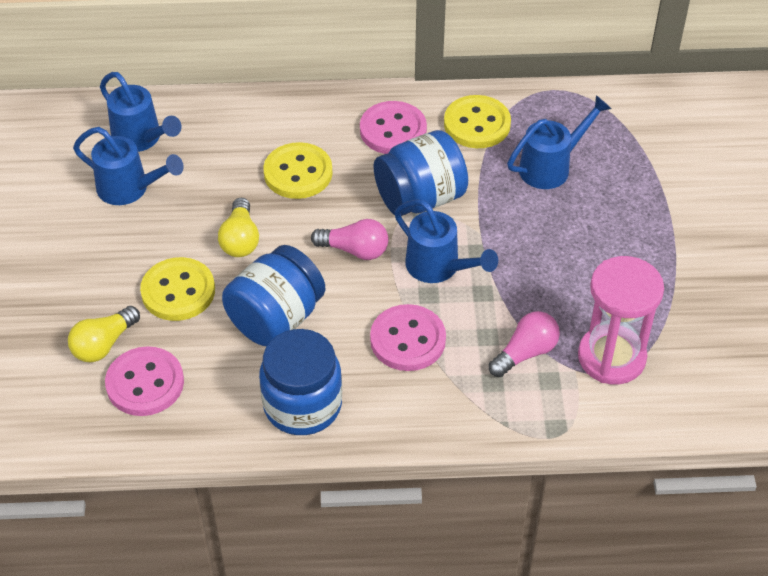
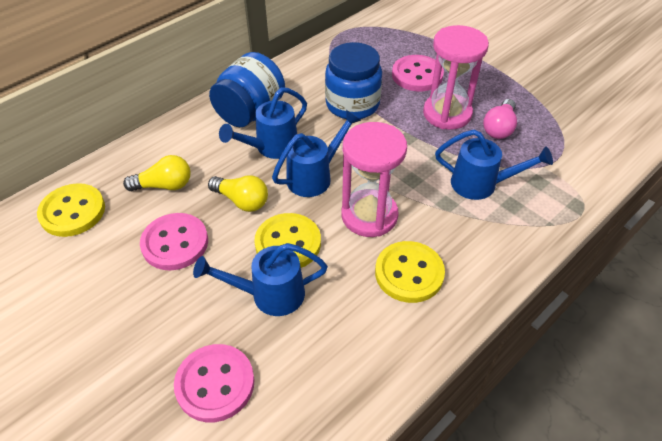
blue jar: [222,245,325,346] [259,329,342,435] [374,130,468,216] = 3 -> [209,52,285,127] [325,42,382,119] = 2
pink hourglass: [578,256,664,384] = 1 -> [341,122,407,237] [423,25,489,130] = 2
pink light bulb: [311,219,388,260] [489,311,560,377] = 2 -> [483,99,517,139] = 1

